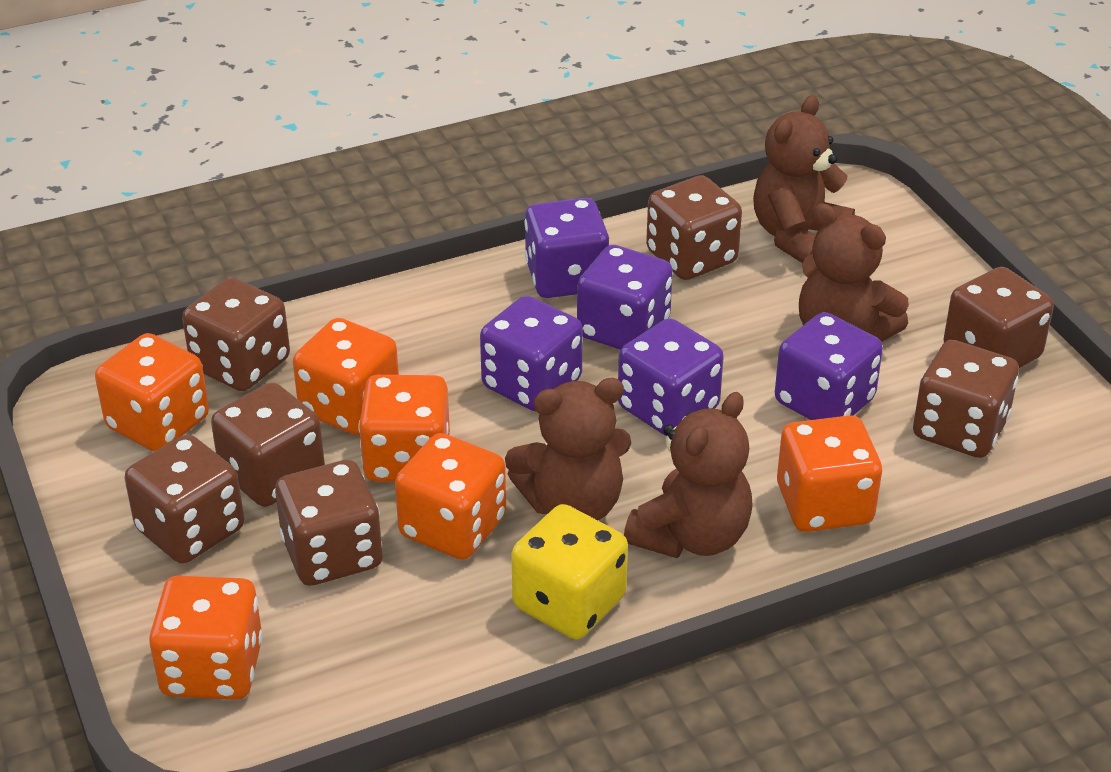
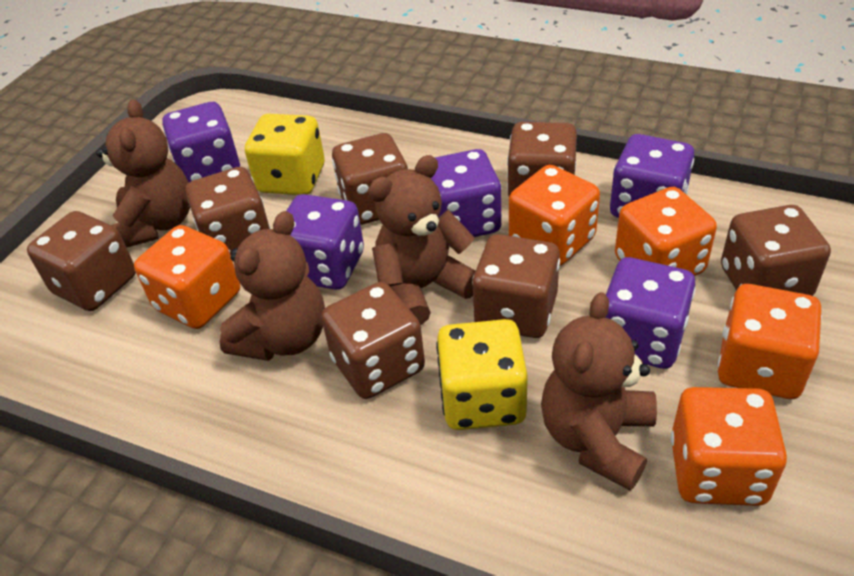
orange dice: [95,333,209,452] [149,576,263,700] [293,318,399,435] [359,375,450,482] [395,433,506,560] [777,415,882,532] = 6 -> [134,225,240,329] [509,165,600,266] [615,187,717,276] [671,387,787,506] [718,284,822,399] = 5
yellow dice: [511,504,628,639] = 1 -> [245,114,325,195] [436,319,528,430] = 2

